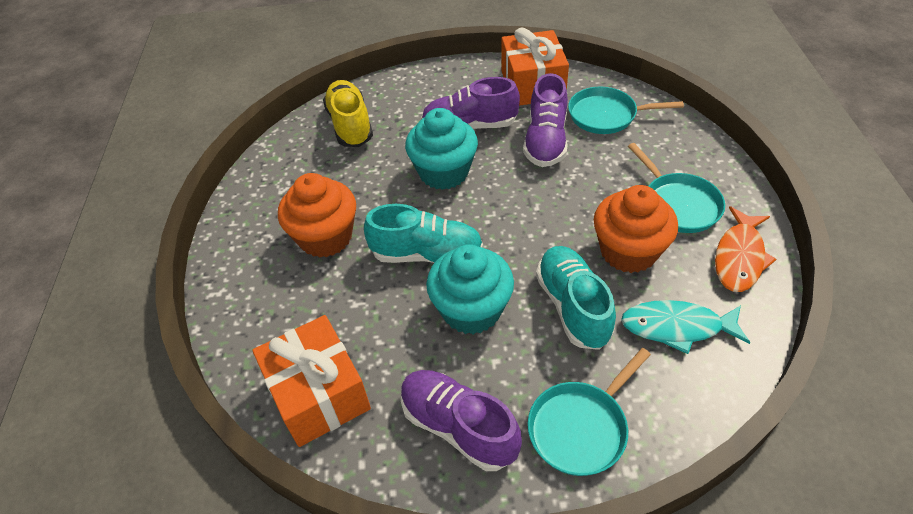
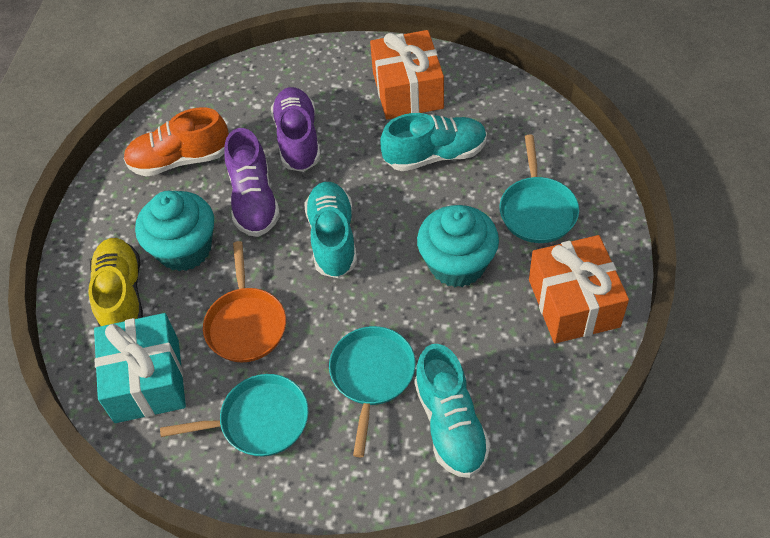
orange cupcake: [278,173,356,258] [594,185,678,273] = 2 -> none = 0
orange fish: [715,206,777,292] = 1 -> none = 0
orange pan: none = 0 -> [203,241,286,362] = 1
orange shoe: none = 0 -> [123,107,229,177] = 1
purple shoe: [401,370,522,471] [421,77,520,129] [523,73,568,167] = 3 -> [224,128,280,237] [271,87,321,172] = 2
turquoise fish: [621,300,750,354] = 1 -> none = 0
turquoise gift: none = 0 -> [94,313,186,423] = 1
turquoise shoe: [364,204,483,263] [536,246,616,350] = 2 -> [304,182,357,278] [380,113,487,171] [414,344,491,478] = 3

